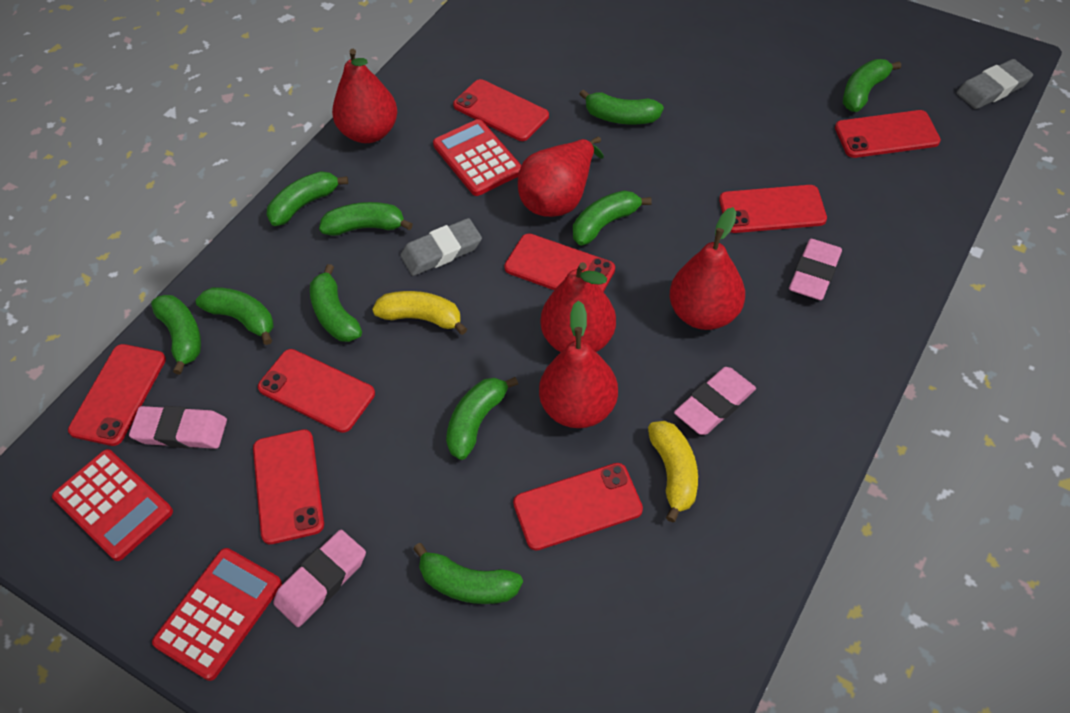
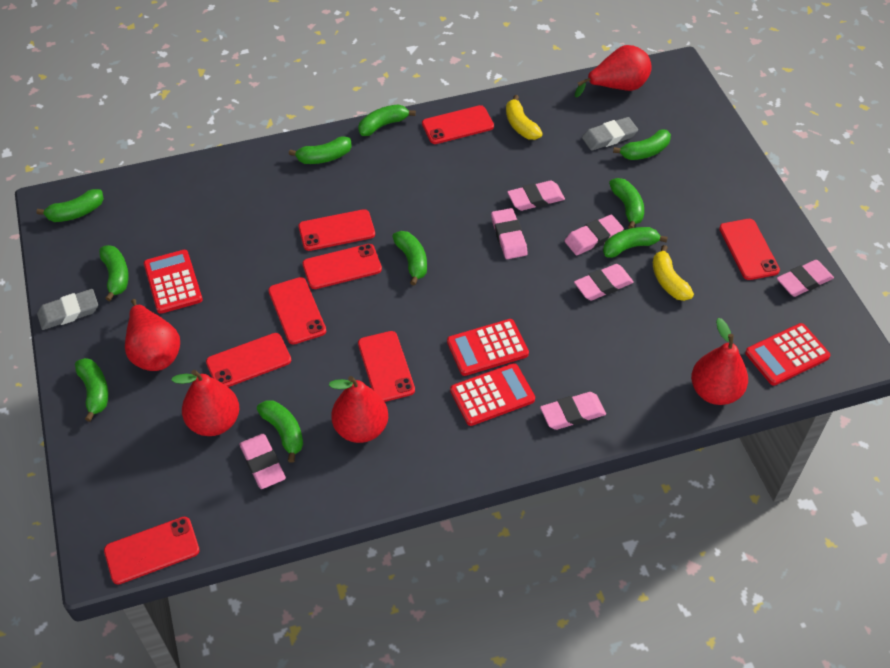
pink eraser: [129,406,227,449] [273,530,366,627] [674,367,756,435] [789,239,842,300] = 4 -> [239,434,286,489] [491,208,528,259] [507,180,565,211] [540,392,606,430] [565,215,624,255] [574,264,634,301] [777,260,834,297] = 7
red calculator: [52,449,173,561] [152,548,282,681] [433,119,522,196] = 3 -> [144,250,203,314] [447,319,529,376] [450,363,535,426] [745,323,830,386] = 4

